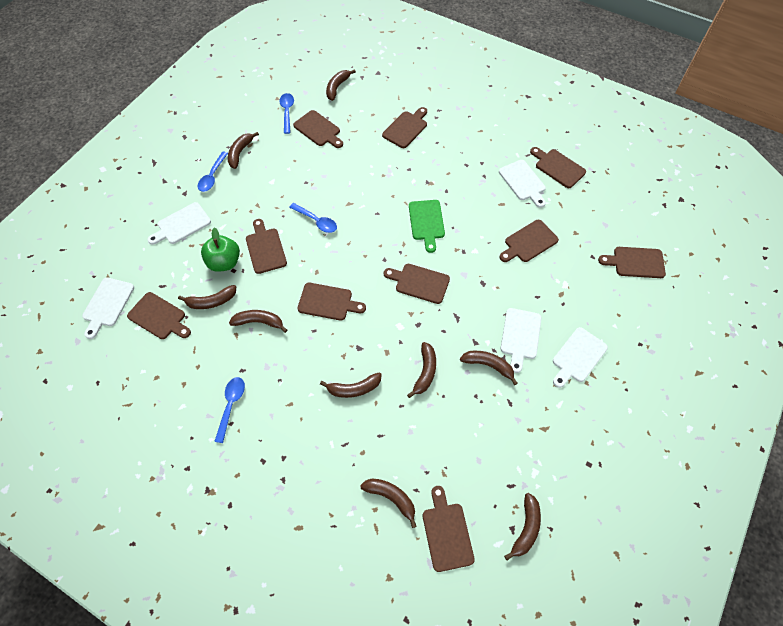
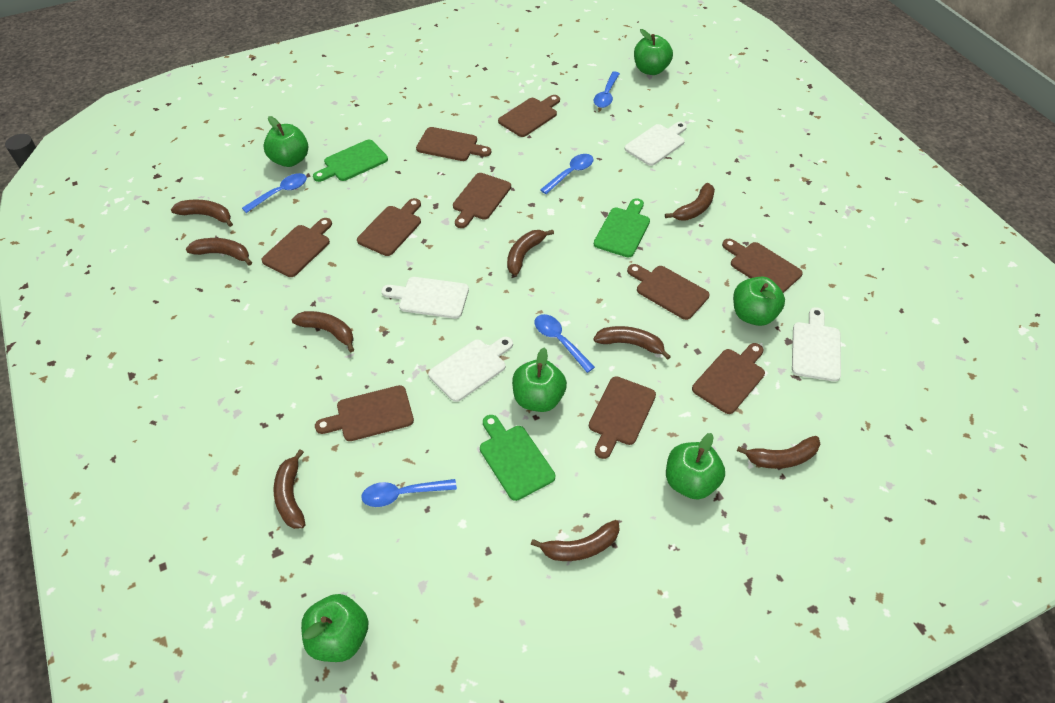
blue spoon: [198,151,228,192] [214,377,245,443] [279,93,294,134] [289,203,337,233] = 4 -> [242,173,307,213] [361,479,457,507] [534,314,595,373] [540,154,594,194] [594,71,620,108] = 5
green apple: [201,227,240,272] = 1 -> [264,116,308,167] [301,594,369,662] [512,348,567,412] [634,29,673,75] [666,433,725,500] [733,277,785,326] = 6
green cutting board: [409,200,445,253] = 1 -> [313,140,388,182] [480,415,555,501] [594,198,650,258] = 3
white cutting board: [82,278,134,339] [147,202,211,245] [499,160,546,208] [501,308,541,373] [553,327,608,388] = 5 -> [381,277,469,319] [428,337,513,402] [625,122,687,166] [792,307,841,382] = 4

